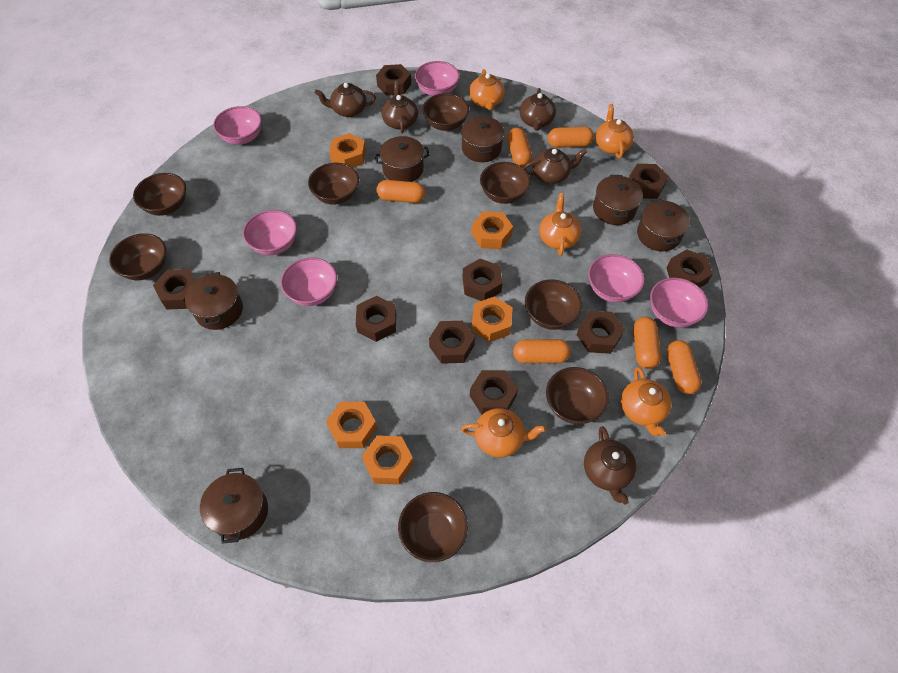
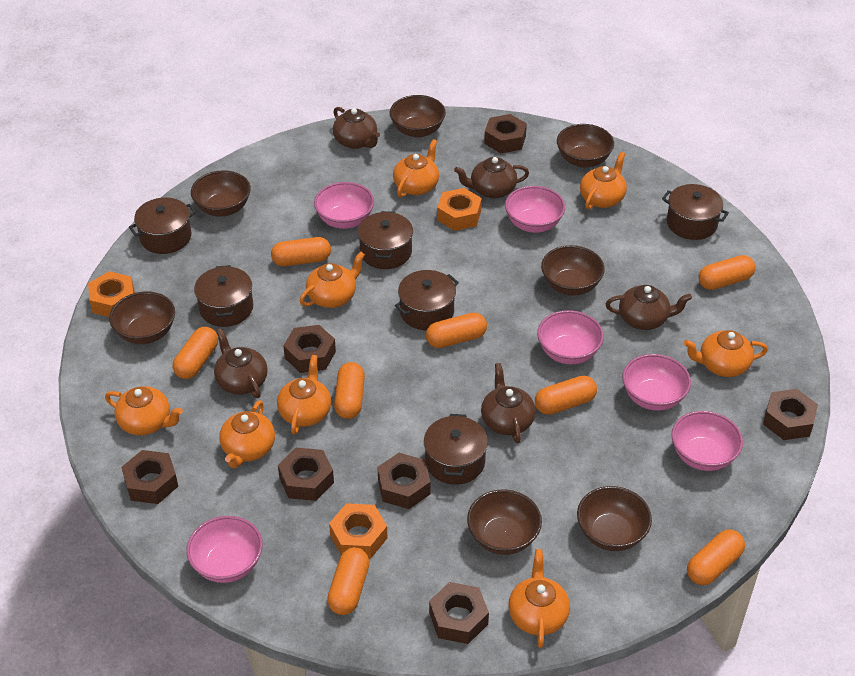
brown bowl: [109,233,166,280] [133,173,186,216] [308,163,359,205] [398,492,468,562] [422,93,469,131] [480,162,531,204] [525,279,582,330] [546,367,609,424] = 8 -> [109,292,175,344] [191,170,251,217] [390,95,446,138] [467,490,542,555] [541,245,605,296] [557,124,614,168] [577,486,652,551] = 7
brown nut: [153,269,196,310] [356,296,396,342] [376,64,411,95] [429,321,475,364] [463,258,502,301] [470,370,518,414] [577,311,625,354] [629,164,669,199] [667,249,713,288] = 9 -> [121,450,178,504] [278,448,334,501] [283,325,336,373] [378,453,430,509] [429,582,489,644] [484,114,527,153] [763,389,818,440] = 7
orange capsule: [377,180,425,203] [507,128,532,167] [513,339,571,363] [548,127,594,148] [633,317,661,369] [666,340,701,394] = 6 -> [173,327,218,379] [271,237,331,266] [327,547,370,615] [334,362,365,419] [426,313,487,348] [535,376,597,415] [687,529,745,585] [699,255,756,290] = 8
orange nut: [326,402,377,448] [329,133,366,168] [362,435,414,485] [471,211,513,249] [471,296,513,342] = 5 -> [88,271,135,317] [329,503,388,558] [437,188,482,231] = 3
orange teapot: [461,408,546,457] [469,69,505,110] [539,193,581,256] [595,104,634,159] [621,367,671,436] = 5 -> [105,386,183,435] [219,400,275,468] [277,355,331,435] [300,252,365,308] [393,139,439,198] [508,549,570,648] [580,152,627,210] [684,330,768,377] = 8

